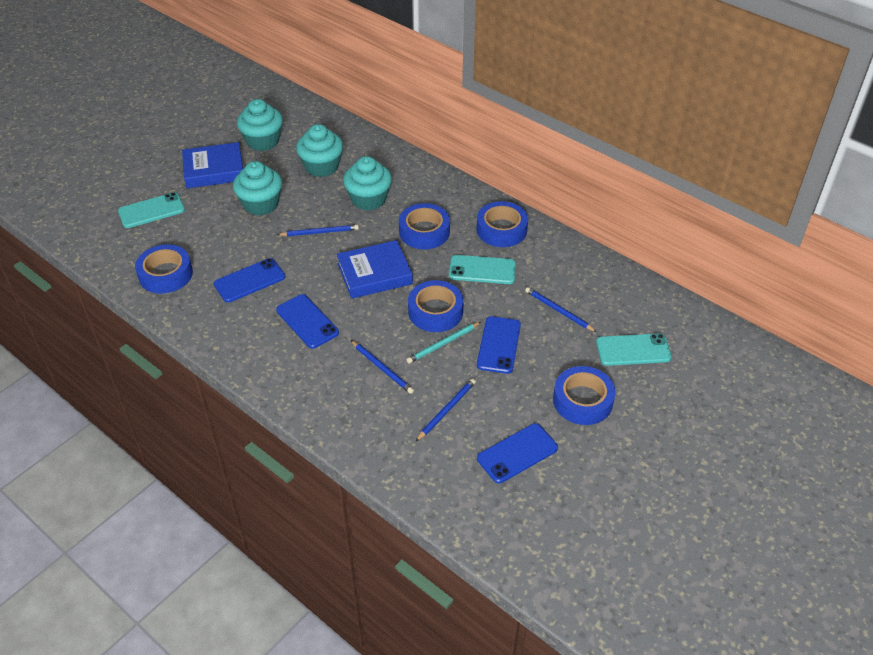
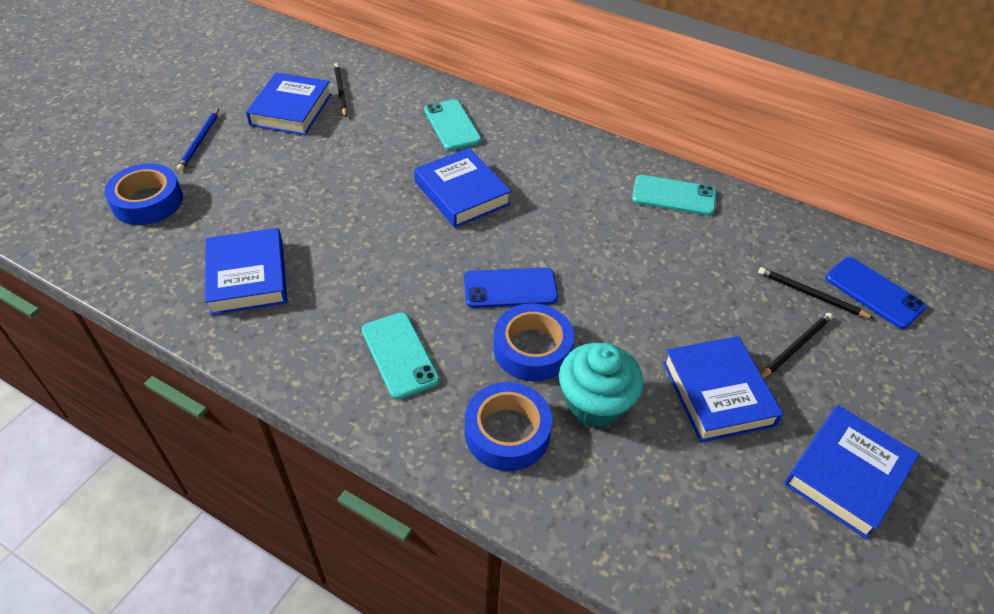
black pencil: none = 0 -> [334,63,348,117] [758,267,875,319] [761,313,833,378] = 3
blue book: [182,142,243,188] [337,240,413,299] = 2 -> [205,228,287,315] [246,72,332,135] [414,148,511,228] [663,336,783,443] [784,405,919,539] = 5
blue pencil: [277,225,359,236] [351,340,414,394] [415,379,476,442] [525,287,597,332] = 4 -> [177,108,219,171] = 1
blue phone: [214,258,285,303] [276,294,339,349] [477,316,521,374] [477,423,558,483] = 4 -> [464,267,558,308] [826,257,926,329] = 2
blue tape: [135,244,193,294] [399,203,450,250] [408,280,464,332] [477,201,528,247] [553,366,616,425] = 5 -> [104,163,183,225] [465,382,552,471] [493,303,574,381] = 3
turquoise cupcake: [233,161,282,216] [237,99,283,151] [296,124,343,177] [343,156,392,211] = 4 -> [559,343,643,428] = 1
turquoise pencil: [406,322,481,363] = 1 -> none = 0

